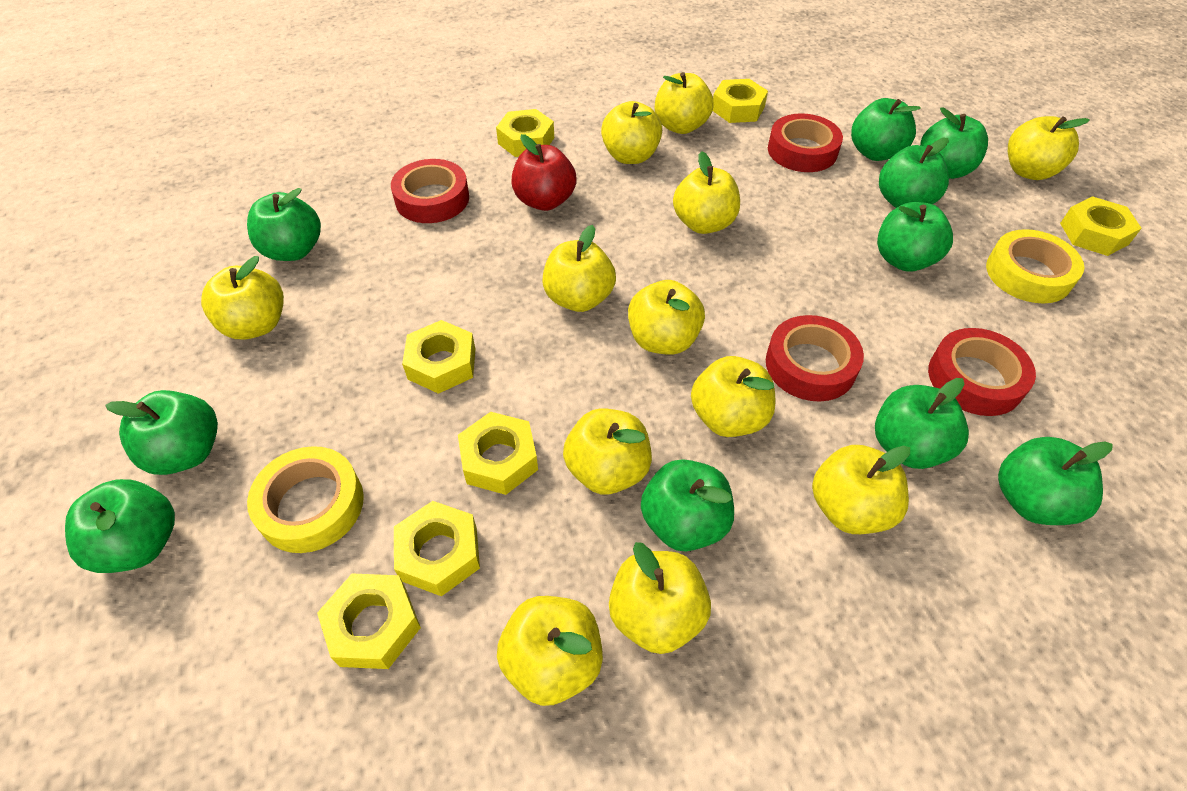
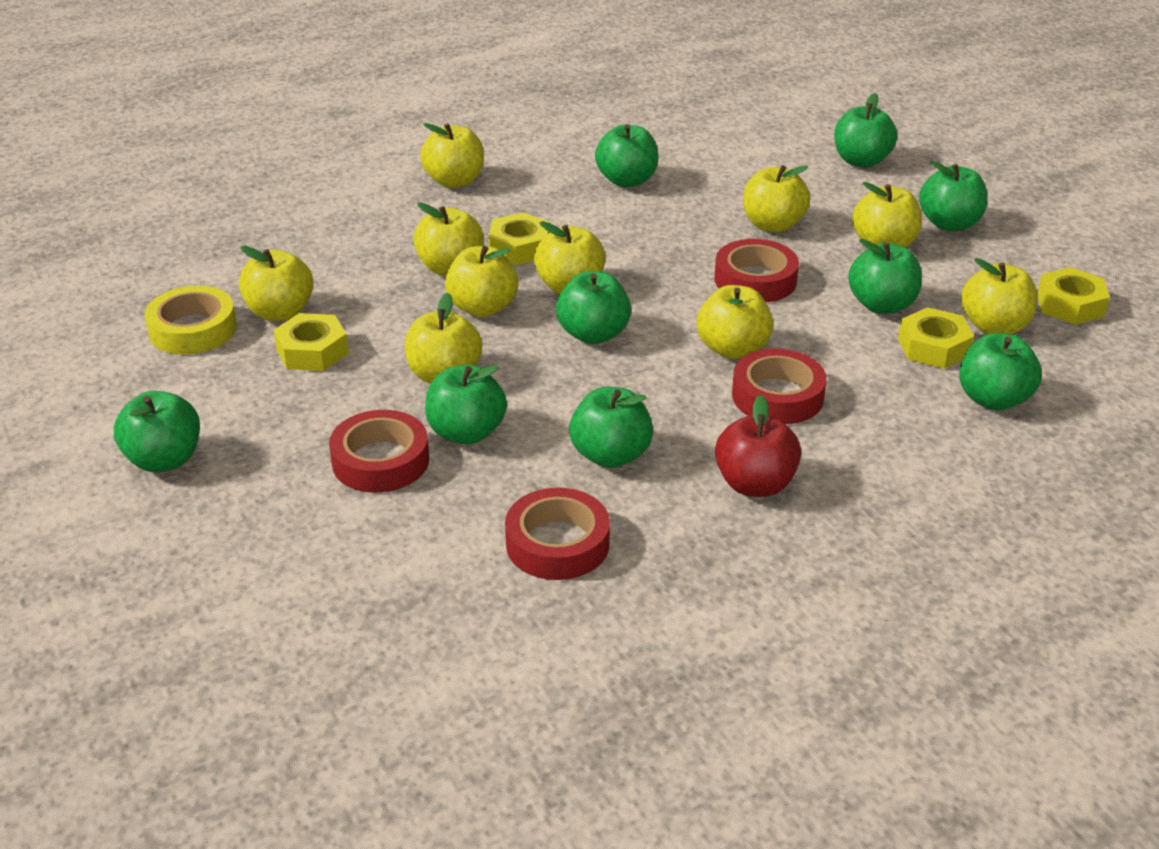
green apple: [65,479,175,573] [105,390,218,475] [247,188,321,261] [641,459,734,551] [851,98,921,161] [875,378,969,469] [877,202,953,272] [879,138,949,208] [920,107,988,179] [998,437,1112,525] = 10 -> [114,391,200,472] [425,365,507,444] [556,271,631,344] [569,387,653,468] [595,124,658,187] [834,93,897,168] [848,239,922,314] [919,161,987,231] [959,333,1042,411] = 9
yellow apple: [201,256,284,340] [497,596,603,706] [542,225,616,312] [563,408,652,494] [601,101,662,164] [609,542,711,654] [628,280,705,355] [655,72,714,134] [673,151,740,234] [691,356,776,437] [812,445,910,534] [1008,116,1090,180] = 12 -> [239,246,314,321] [405,293,482,384] [413,203,484,276] [420,123,484,188] [445,246,518,317] [534,221,606,294] [697,285,773,359] [743,165,810,232] [852,182,922,248] [961,258,1038,334] = 10
yellow nut: [317,573,421,669] [394,501,480,596] [402,320,476,394] [458,412,538,495] [496,109,554,157] [713,79,768,123] [1060,196,1142,256] = 7 -> [274,313,349,371] [489,212,550,265] [898,307,974,369] [1037,267,1110,325] = 4
yellow tape: [247,446,364,553] [986,229,1084,303] = 2 -> [145,286,237,355] = 1

